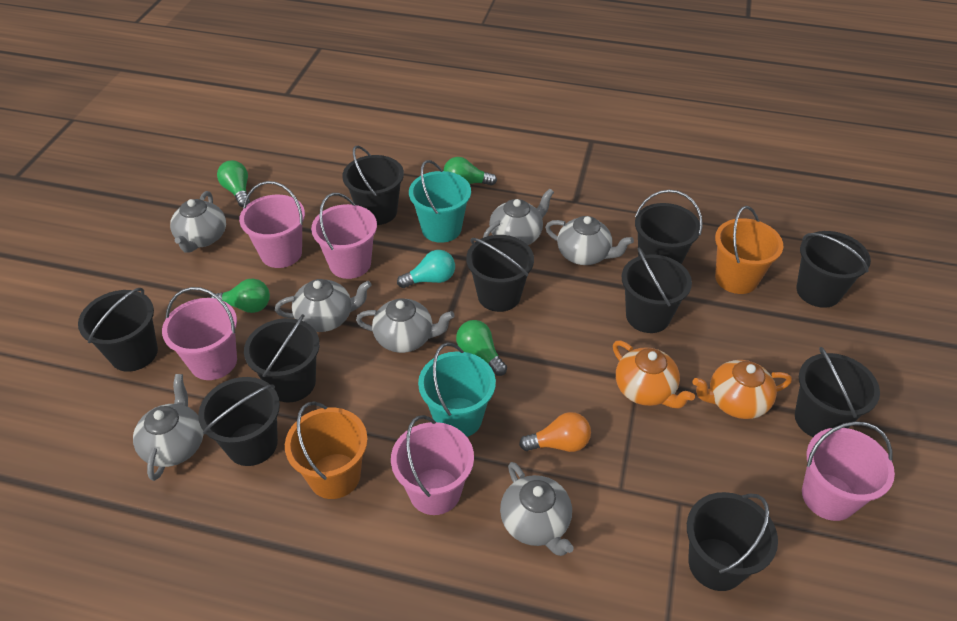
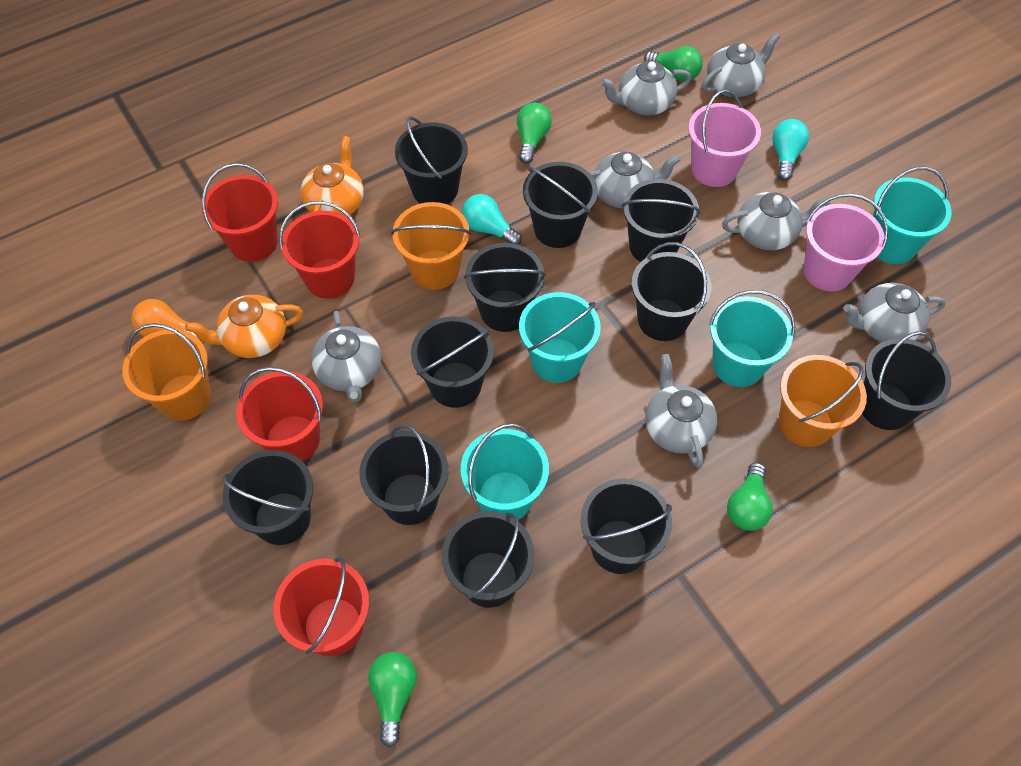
black bucket: [78,288,158,372] [198,377,280,466] [244,314,320,402] [342,146,404,225] [466,235,534,312] [622,248,692,333] [635,190,703,264] [687,492,778,591] [795,347,880,437] [797,231,871,308] = 10 -> [222,450,313,545] [359,424,448,525] [395,116,468,204] [411,316,494,408] [442,511,535,608] [464,243,546,332] [523,162,598,248] [581,478,672,574] [622,179,700,262] [632,242,712,341] [862,331,951,430] = 11
orange bucket: [285,402,368,499] [715,206,783,294] = 2 -> [122,323,211,421] [391,202,471,290] [779,355,867,447] = 3
pink bucket: [162,287,237,380] [239,181,305,268] [311,193,377,279] [391,415,474,515] [802,421,895,521] = 5 -> [688,90,761,187] [803,193,888,291] = 2
red bucket: none = 0 -> [201,163,278,262] [236,367,323,461] [273,557,369,656] [279,201,360,299] = 4
turquoise bucket: [409,160,471,243] [418,342,496,437] = 2 -> [461,423,549,520] [519,292,601,383] [709,290,795,387] [873,167,952,264] = 4
turquoise light bulb: [397,250,455,288] = 1 -> [462,194,522,245] [772,119,809,181] = 2

